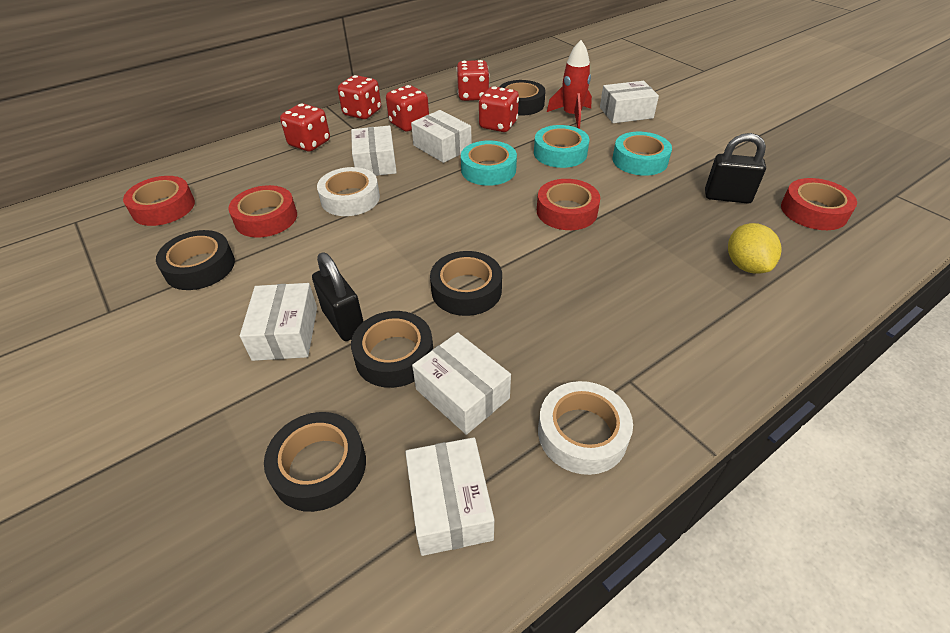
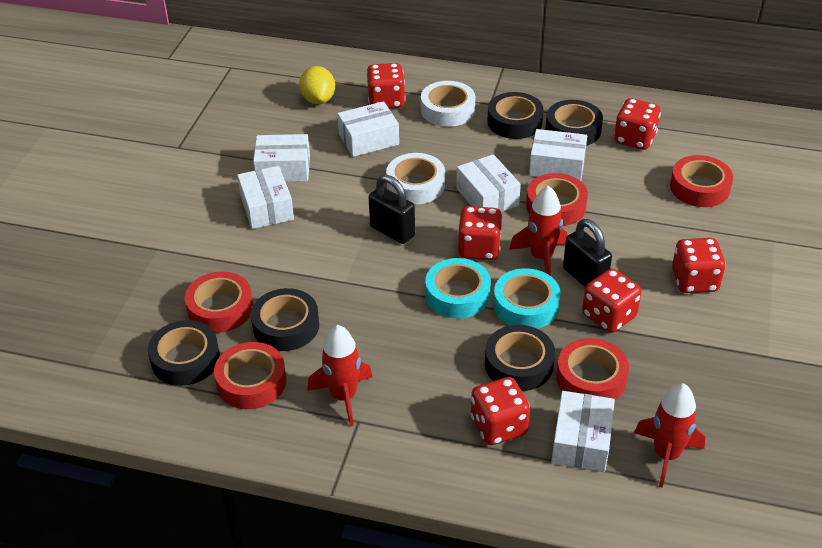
red dice: [280,103,330,151] [338,75,381,119] [386,85,429,132] [456,60,490,101] [479,86,519,132] = 5 -> [366,63,405,109] [458,206,503,260] [471,377,530,445] [582,269,642,333] [614,98,661,150] [672,238,726,293] = 6
red rocket: [547,40,592,129] = 1 -> [307,325,372,426] [509,185,567,275] [634,383,705,488] = 3
red tape: [123,176,195,226] [228,185,297,238] [537,179,600,230] [781,178,857,230] = 4 -> [185,271,253,333] [214,342,287,409] [526,173,588,226] [556,338,629,400] [670,155,733,207] = 5
turquoise tape: [461,140,517,186] [534,125,589,168] [612,132,672,176] = 3 -> [425,258,491,318] [493,268,561,329] = 2

